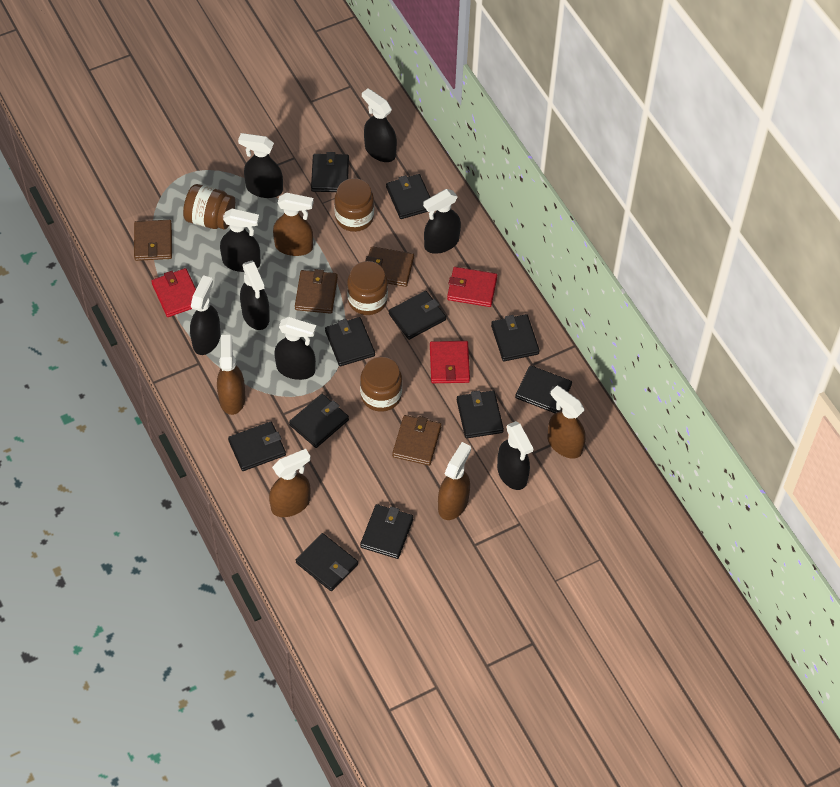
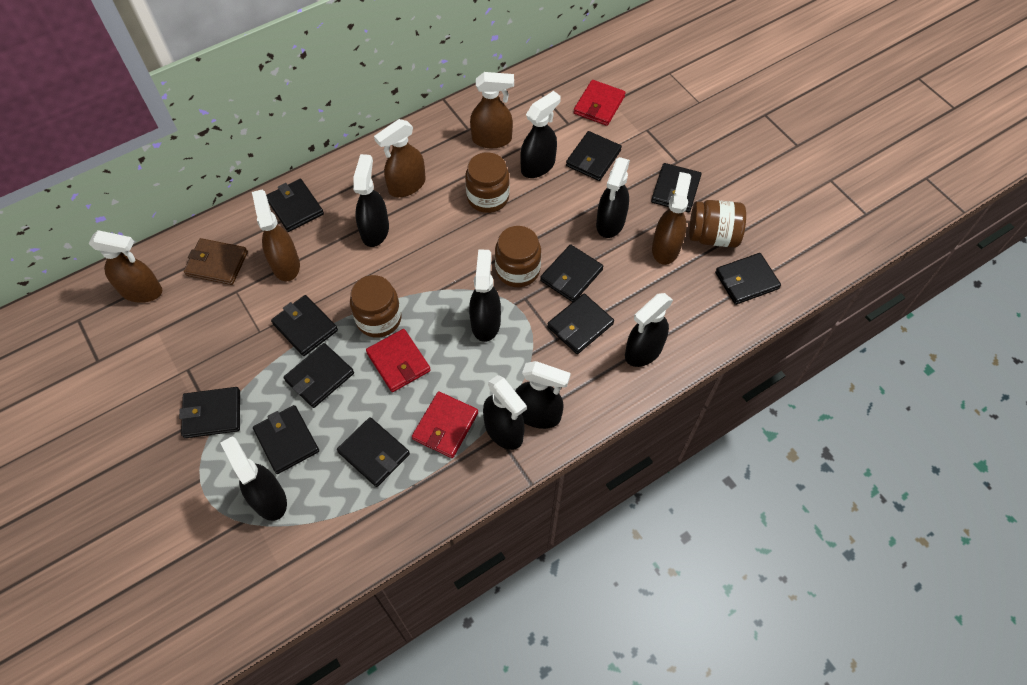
brown wallet: [134,220,172,261] [295,269,338,314] [366,246,414,287] [392,415,441,466] = 4 -> [184,238,248,285] = 1

